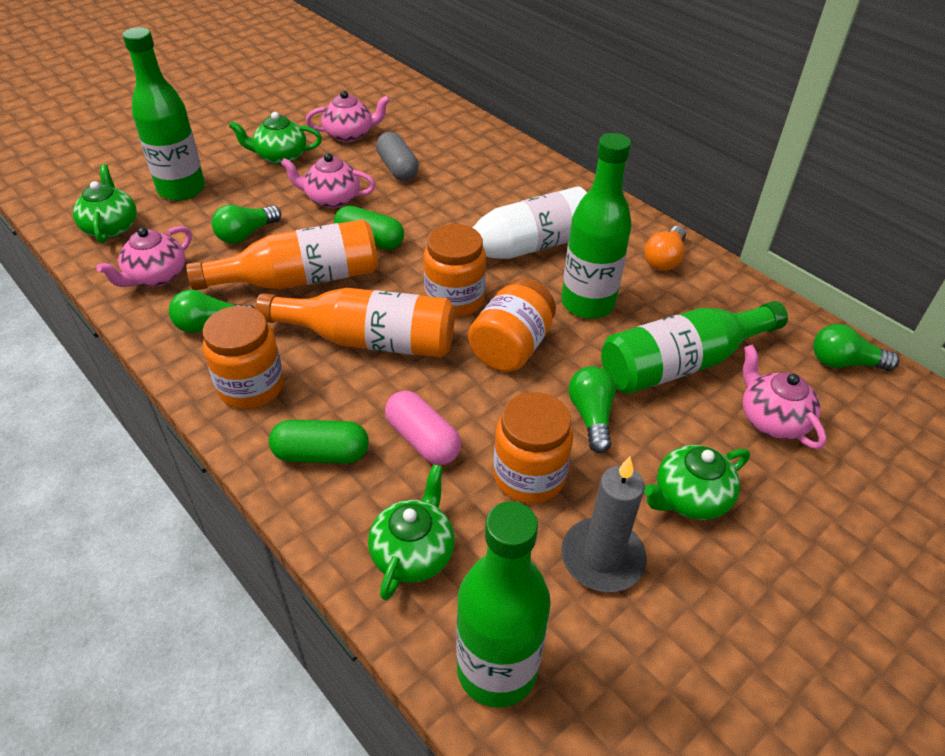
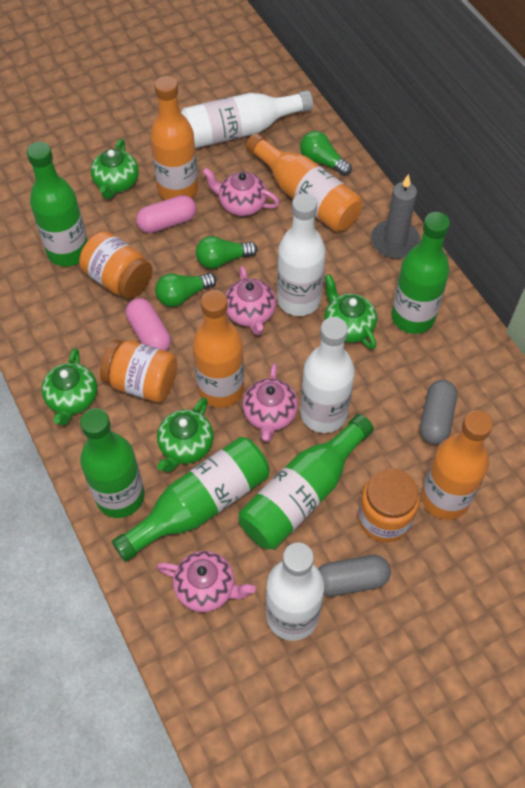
green bottle: [123,28,205,201] [456,501,551,708] [561,133,632,319] [601,301,788,394] = 4 -> [27,142,88,267] [80,408,145,518] [112,437,270,562] [239,414,374,549] [391,212,450,334] = 5
green capsule: [269,420,369,464] [334,206,404,250] = 2 -> none = 0
green light bulb: [169,290,255,333] [212,205,281,244] [569,366,616,453] [813,324,899,371] = 4 -> [155,273,216,307] [196,236,258,269] [300,131,352,176] = 3
grey capsule: [376,132,419,181] = 1 -> [318,555,391,597] [420,380,457,445] = 2
orange bottle: [186,219,378,290] [255,288,455,358] = 2 -> [150,76,198,200] [192,290,244,408] [246,133,362,232] [421,410,493,520] = 4
orange jar: [203,306,284,409] [424,224,486,317] [468,278,556,372] [493,392,573,504] = 4 -> [79,231,153,299] [100,339,177,403] [358,468,419,542] = 3
orange light bulb: [644,226,686,271] = 1 -> none = 0
pink capsule: [385,391,461,465] = 1 -> [126,298,171,351] [136,195,196,233] = 2
white bottle: [426,186,588,259] = 1 -> [181,90,313,148] [266,542,324,641] [277,193,325,316] [300,317,355,433] = 4

